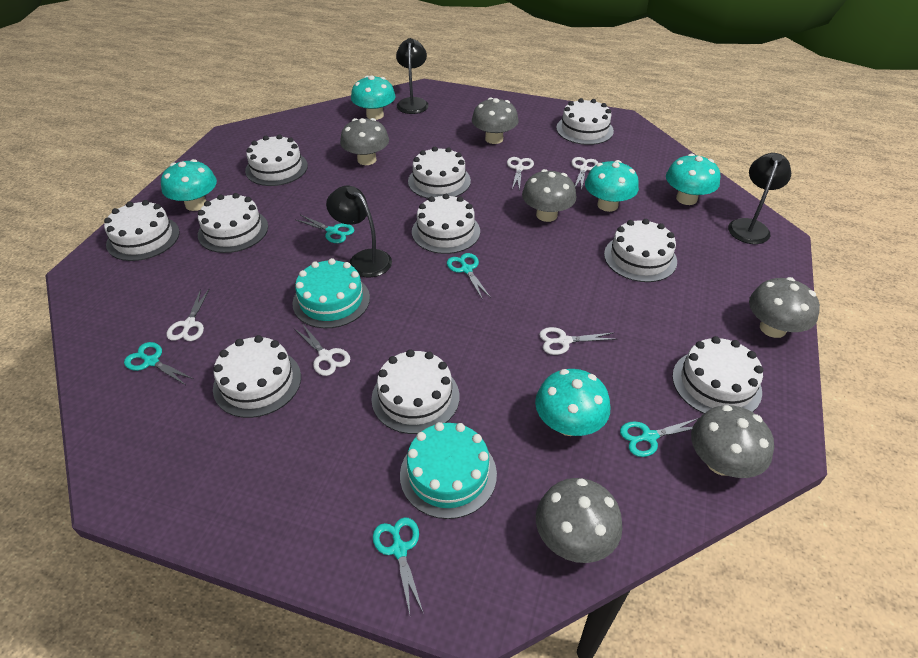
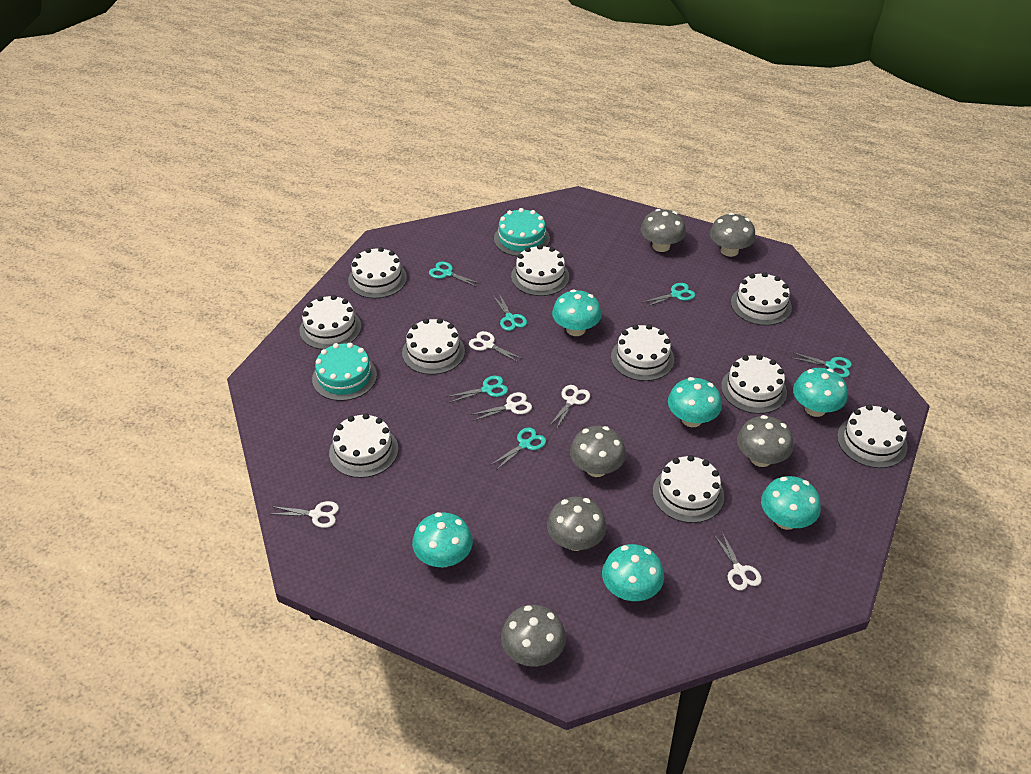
black lamp: [326,186,392,278] [396,38,429,114] [728,153,791,244] = 3 -> none = 0
turquoise mushroom: [161,159,217,211] [351,75,396,120] [535,369,610,436] [585,160,639,212] [666,154,720,205] = 5 -> [412,512,473,568] [552,289,602,336] [602,544,664,601] [668,377,722,427] [761,476,821,530] [793,368,847,417] = 6
turquoise scissors: [124,342,194,385] [296,215,354,243] [373,517,423,614] [447,253,491,298] [620,418,699,457] = 5 -> [429,262,481,287] [447,376,508,403] [491,428,546,469] [492,293,527,331] [641,283,695,307] [791,352,852,378] = 6

